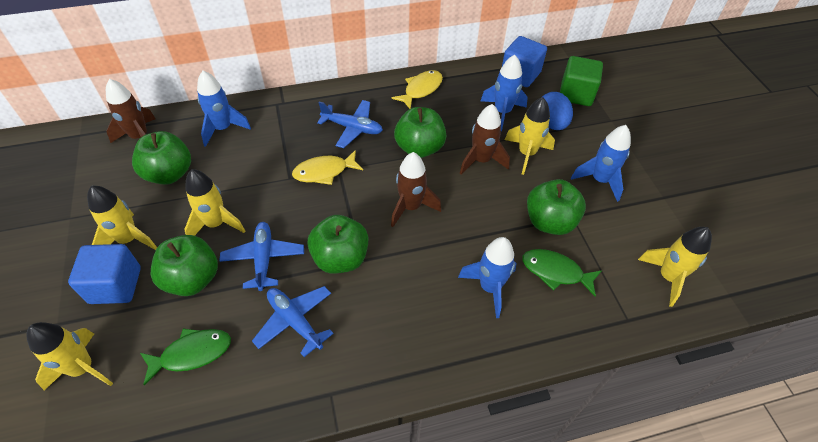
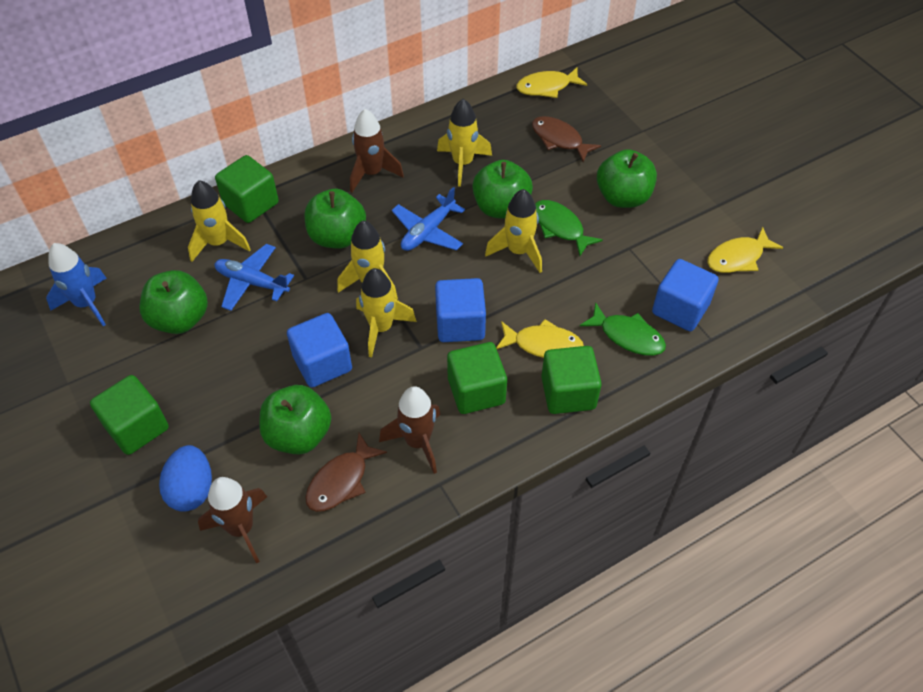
blue cube: [68,244,141,304] [502,36,547,87] = 2 -> [287,313,352,387] [435,278,486,342] [652,259,719,331] = 3
blue plane: [219,222,304,291] [252,286,334,357] [317,100,383,148] = 3 -> [214,244,294,311] [392,187,465,251] = 2
blue rocket: [197,71,251,147] [458,237,517,318] [481,55,528,131] [571,125,631,202] = 4 -> [46,243,106,326] = 1
brown fish: none = 0 -> [305,433,387,512] [532,116,601,162] = 2
green cube: [560,56,603,106] = 1 -> [90,375,169,455] [215,155,279,223] [447,342,507,414] [541,346,602,414] = 4
yellow fish: [292,150,363,185] [391,70,443,109] = 2 -> [496,319,584,358] [516,67,587,98] [707,227,783,273] = 3

